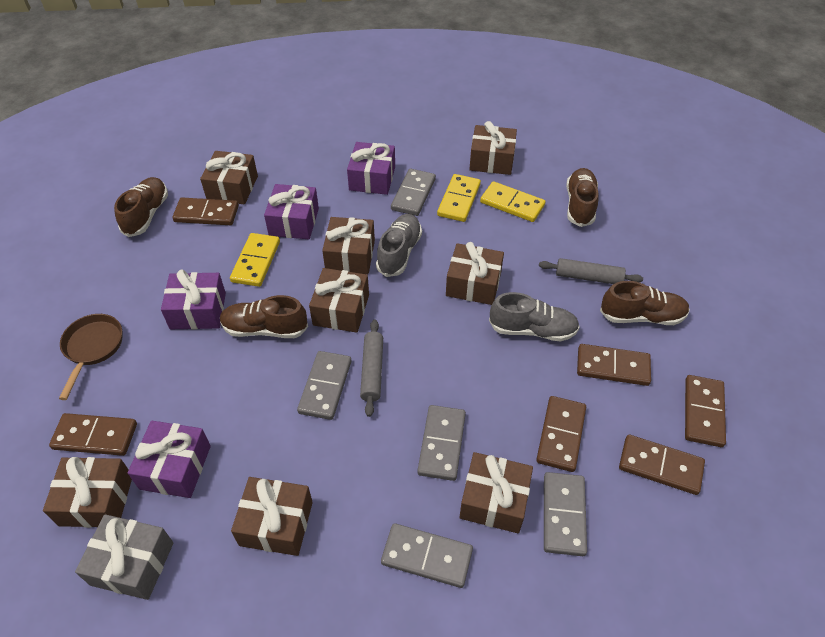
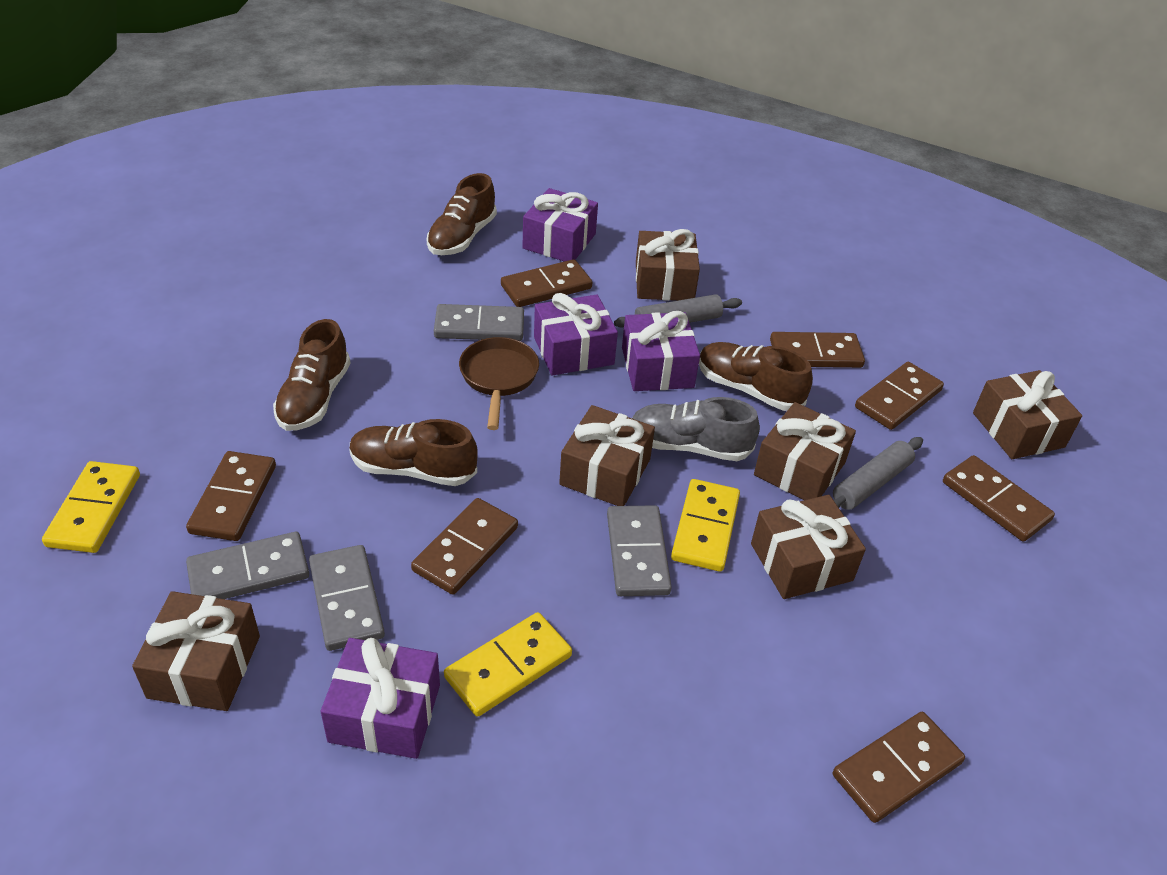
brown domino: [49,413,137,456] [172,198,239,225] [536,396,586,472] [577,344,651,386] [619,435,705,495] [685,375,726,447] = 6 -> [186,451,276,541] [411,498,518,595] [501,259,592,307] [770,332,865,368] [833,712,965,823] [855,362,944,430] [943,455,1055,542] = 7
brown gift: [43,457,132,528] [200,151,258,204] [231,477,313,556] [309,268,369,333] [322,217,375,274] [446,242,504,305] [460,452,533,533] [469,121,517,175] = 8 -> [132,591,260,711] [559,405,655,506] [636,229,700,301] [751,495,866,599] [754,402,856,500] [973,370,1082,459] = 6
grey domino: [297,351,352,420] [381,523,473,588] [391,169,436,216] [417,405,466,481] [544,472,587,556] = 5 -> [186,532,309,599] [309,545,385,651] [434,304,524,341] [607,505,672,596] = 4
grey gift: [75,514,173,600] = 1 -> none = 0
grey shoe: [376,214,422,277] [489,292,580,341] = 2 -> [632,397,760,461] = 1

